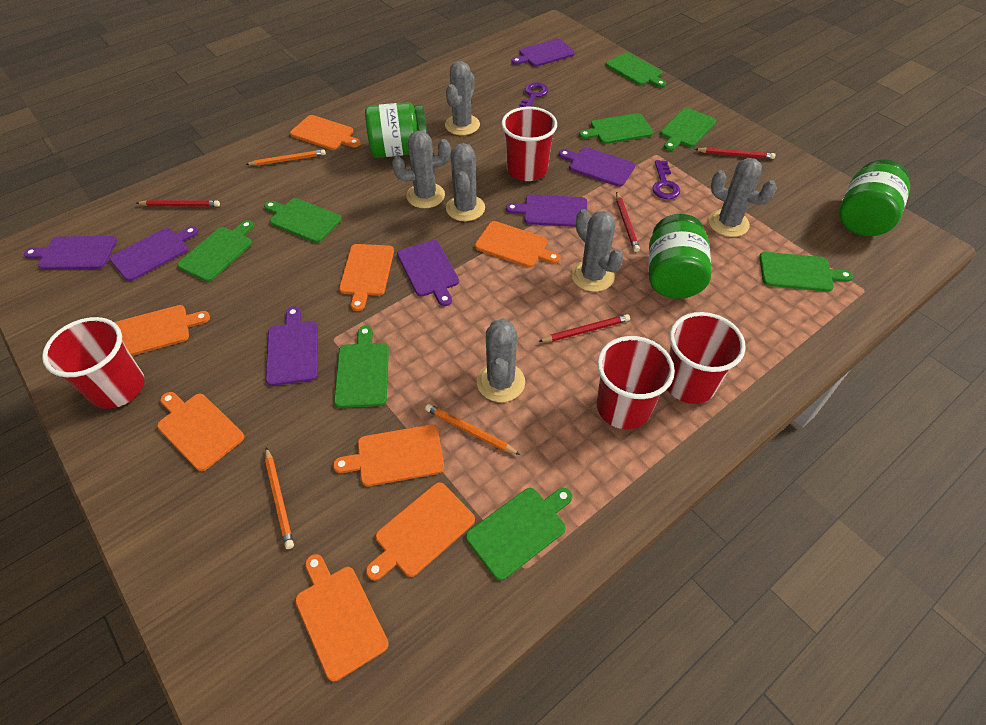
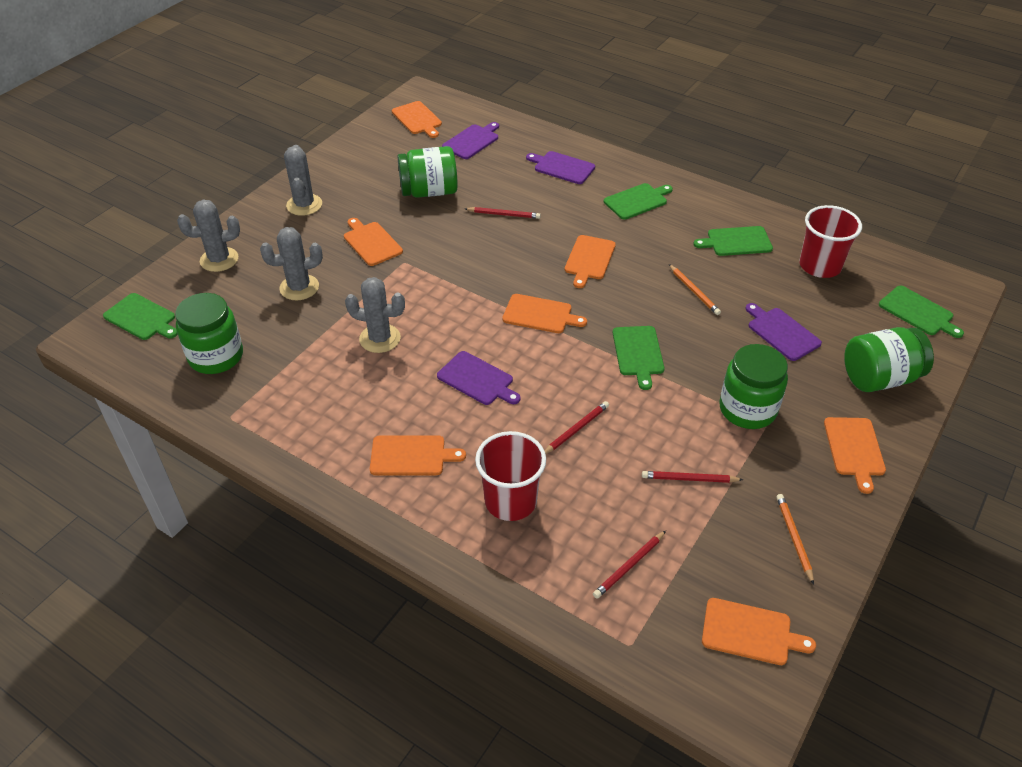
green cutting board: [177,220,254,282] [264,198,342,243] [334,326,389,408] [466,488,572,581] [579,113,653,144] [606,52,666,88] [660,108,716,151] [759,252,853,292] = 8 -> [103,293,178,340] [604,183,673,220] [613,326,664,390] [693,226,773,256] [879,286,964,338] = 5
green jar: [365,102,427,158] [649,214,711,299] [839,159,910,236] = 3 -> [175,293,243,374] [398,146,458,198] [719,344,788,429] [844,327,934,392] = 4
grey cactus: [392,131,451,208] [445,61,480,135] [446,143,485,221] [477,318,525,402] [571,209,624,292] [708,158,777,237] = 6 -> [177,200,240,272] [260,227,323,300] [284,145,322,216] [345,277,405,353] = 4
orange cutting board: [114,305,210,356] [157,392,244,471] [290,115,361,150] [295,554,389,682] [333,425,444,486] [339,244,394,311] [366,482,475,581] [475,221,561,268] = 8 -> [344,218,403,266] [370,435,466,475] [392,101,442,138] [502,294,587,333] [565,235,616,288] [702,598,816,665] [824,417,886,494] = 7
orange pencil: [245,149,326,166] [265,447,294,549] [425,404,520,455] = 3 -> [669,264,721,315] [776,494,814,585] = 2
purple cutting board: [24,236,117,270] [110,226,199,281] [266,307,318,386] [397,240,459,306] [506,194,587,227] [511,39,575,67] [559,147,635,187] = 7 -> [437,351,520,405] [442,122,499,159] [526,151,595,184] [745,303,822,361] = 4
purple key: [519,82,548,108] [652,160,680,199] = 2 -> none = 0
red cup: [42,317,144,409] [501,107,557,181] [597,336,675,429] [667,312,746,404] = 4 -> [475,431,546,521] [799,205,862,278] = 2

